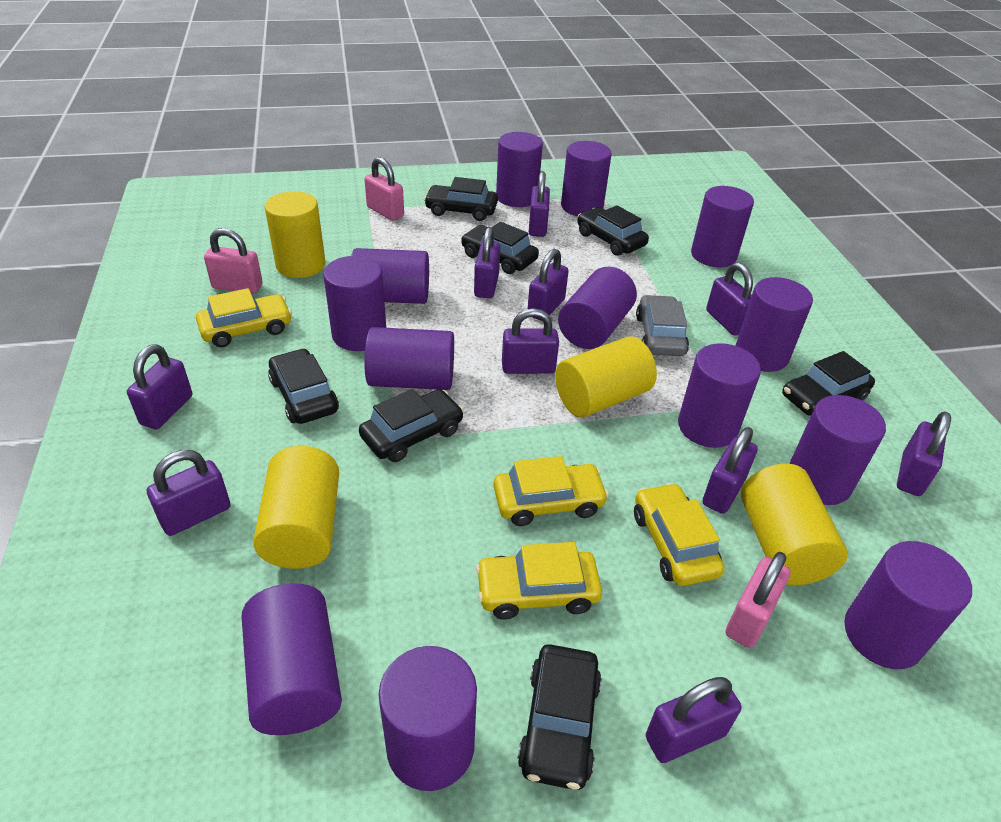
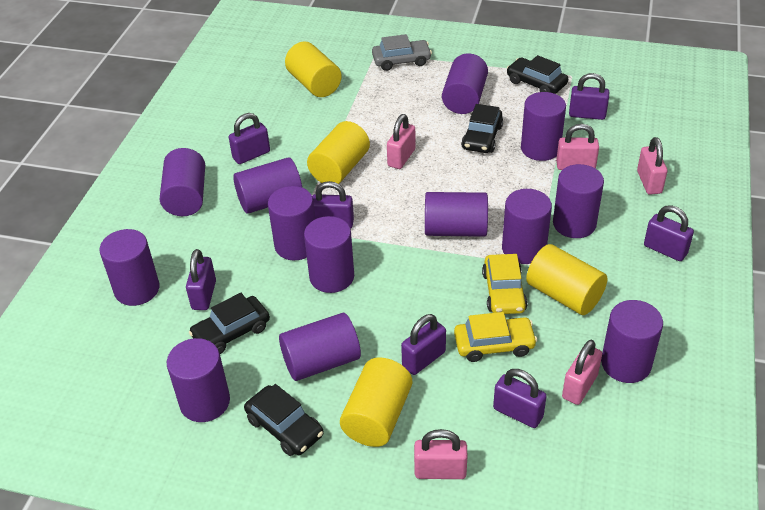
black car: [268,348,339,424] [359,389,464,462] [424,177,498,221] [461,222,539,274] [518,644,602,790] [577,205,649,256] [782,351,875,416] = 7 -> [189,293,270,354] [244,384,324,456] [461,104,503,153] [507,55,568,94] = 4
pink padlock: [204,228,263,293] [364,157,404,221] [726,552,791,648] = 3 -> [387,114,416,169] [414,429,467,479] [556,124,599,170] [562,340,602,405] [637,137,668,195] = 5
purple padlock: [127,344,192,429] [147,450,231,536] [474,227,500,298] [502,308,559,374] [528,249,569,321] [529,171,550,237] [646,677,741,763] [703,427,758,514] [706,263,753,336] [897,411,951,496] = 10 -> [186,249,216,310] [229,113,270,164] [312,181,354,229] [401,314,446,375] [493,369,547,428] [569,73,609,120] [644,205,694,261] = 7
yellow car: [196,288,292,347] [475,542,602,620] [493,456,609,526] [634,483,725,586] = 4 -> [454,312,537,362] [482,254,528,314] = 2

